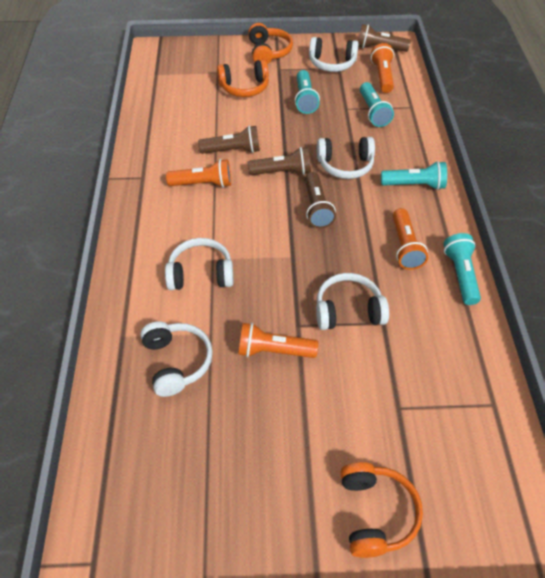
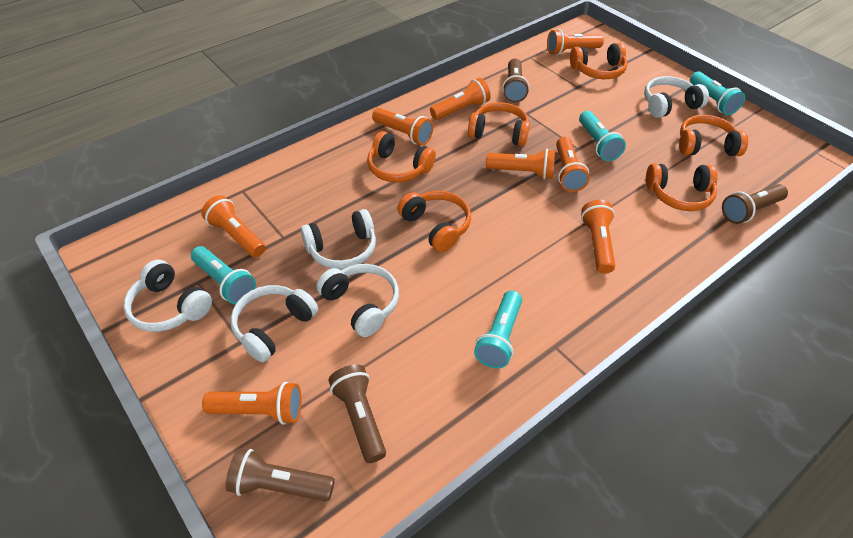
orange flashlight: [166,159,231,188] [238,323,318,358] [371,43,394,93] [393,208,428,270] = 4 -> [201,195,266,258] [202,382,302,425] [372,108,433,145] [430,78,491,120] [486,149,555,180] [547,29,604,55] [556,137,590,192] [581,200,615,274] = 8
orange headphones: [217,60,269,97] [248,23,293,64] [340,462,423,558] = 3 -> [367,131,436,183] [397,191,471,253] [468,102,530,146] [570,43,627,79] [646,163,718,211] [679,115,748,156] = 6

